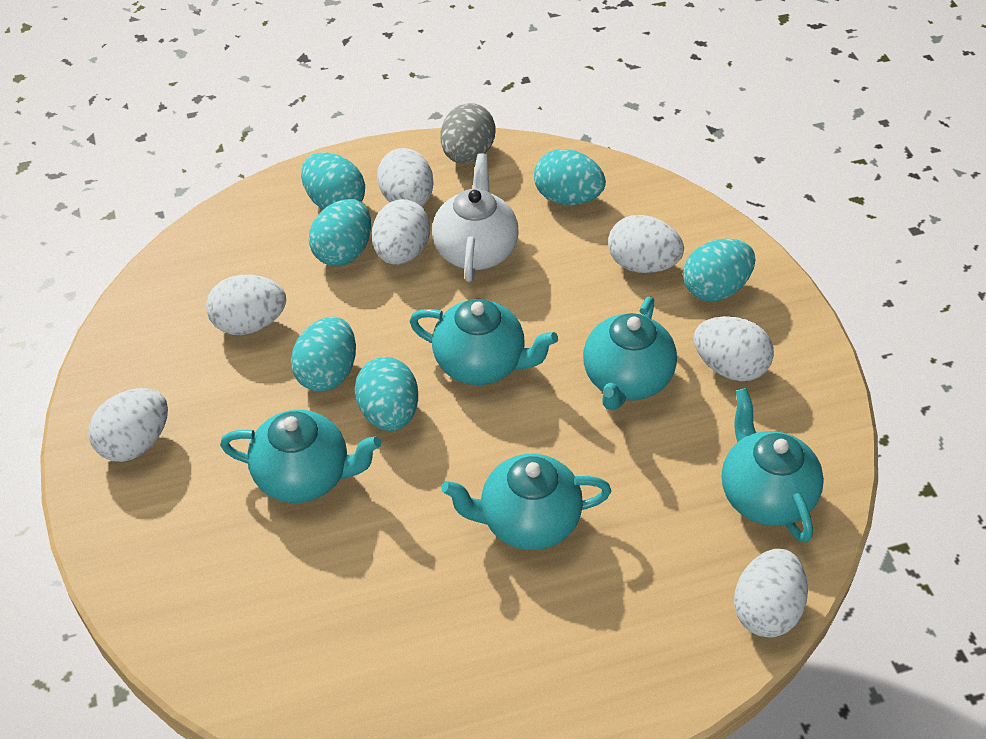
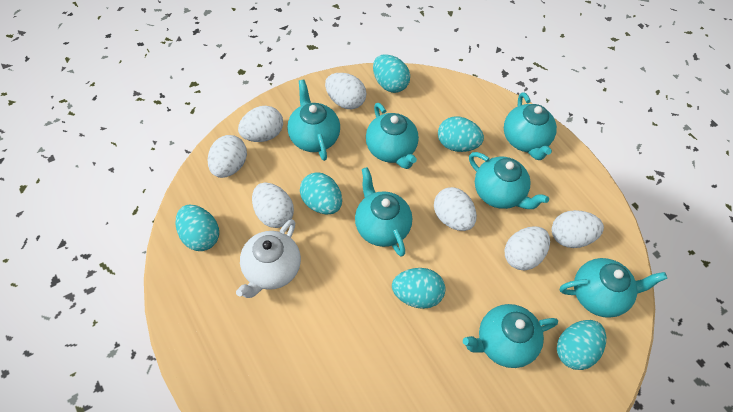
grey egg: [441,103,496,164] = 1 -> none = 0
turquoise teapot: [220,410,381,503] [409,299,558,385] [441,454,611,550] [583,296,677,410] [722,388,824,543] = 5 -> [287,80,340,161] [355,167,412,257] [366,103,419,169] [463,304,558,368] [469,152,549,209] [504,92,557,160] [560,258,667,318] = 7

